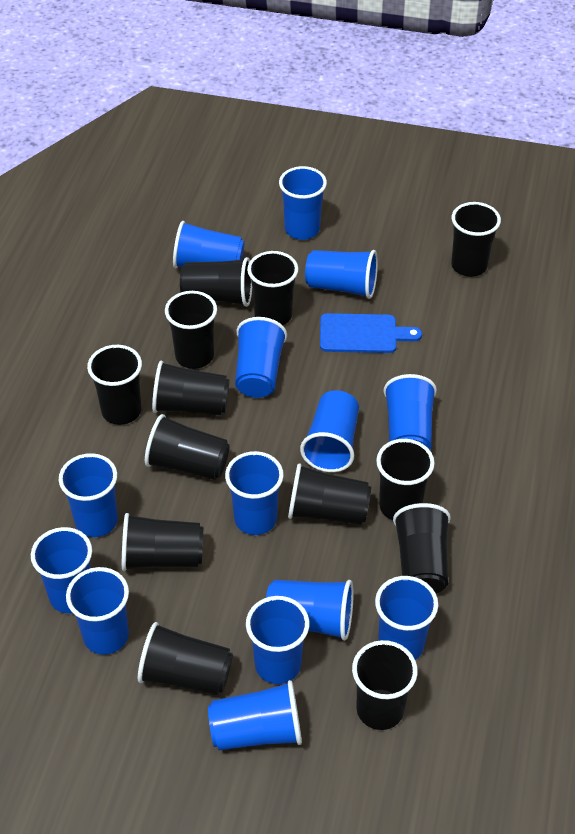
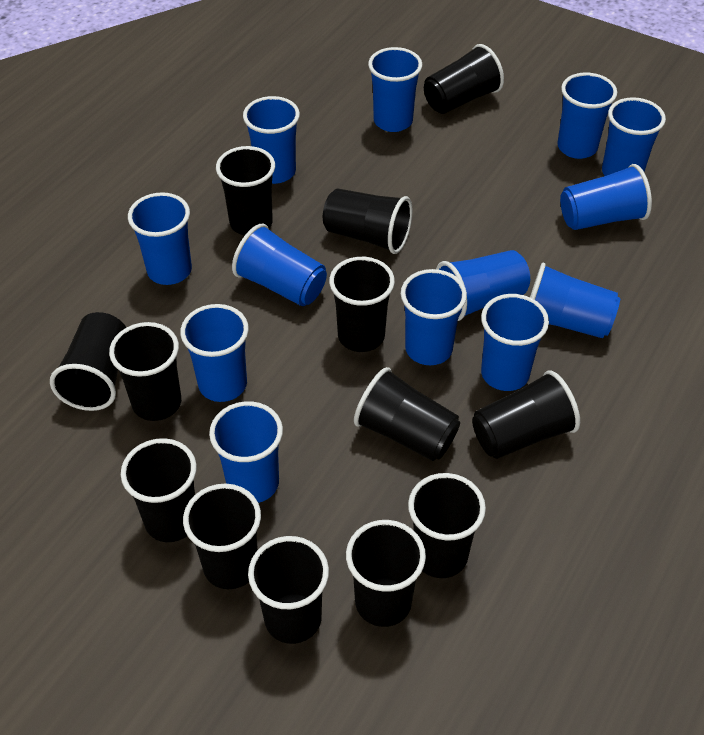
blue cup: [31,527,92,613] [59,453,118,537] [66,567,129,655] [173,221,245,268] [208,680,302,750] [225,451,284,535] [235,317,287,398] [246,596,310,684] [266,580,354,641] [279,166,327,240] [300,390,359,472] [305,250,378,299] [375,576,438,660] [383,374,437,450] = 14 -> [128,192,192,285] [180,304,249,402] [209,401,283,503] [232,224,327,306] [243,96,300,184] [368,47,422,132] [401,269,467,365] [436,250,530,321] [481,294,549,391] [530,263,620,338] [557,72,617,159] [560,164,652,230] [602,97,666,176] = 13
blue cutting board: [320,313,422,353] = 1 -> none = 0

